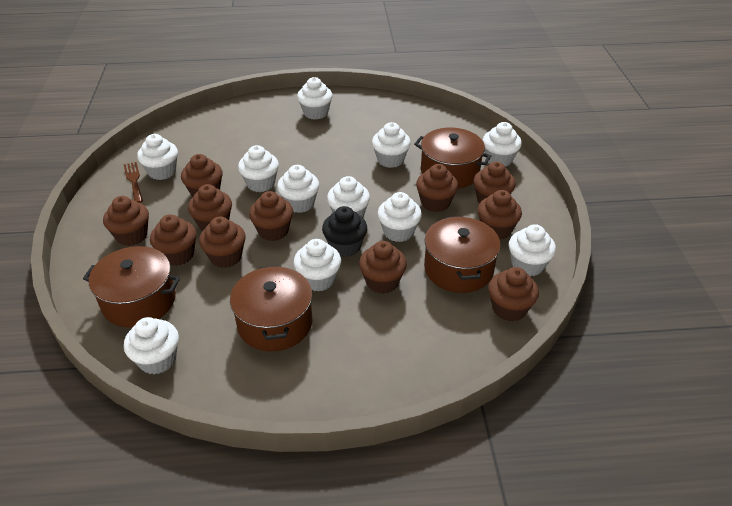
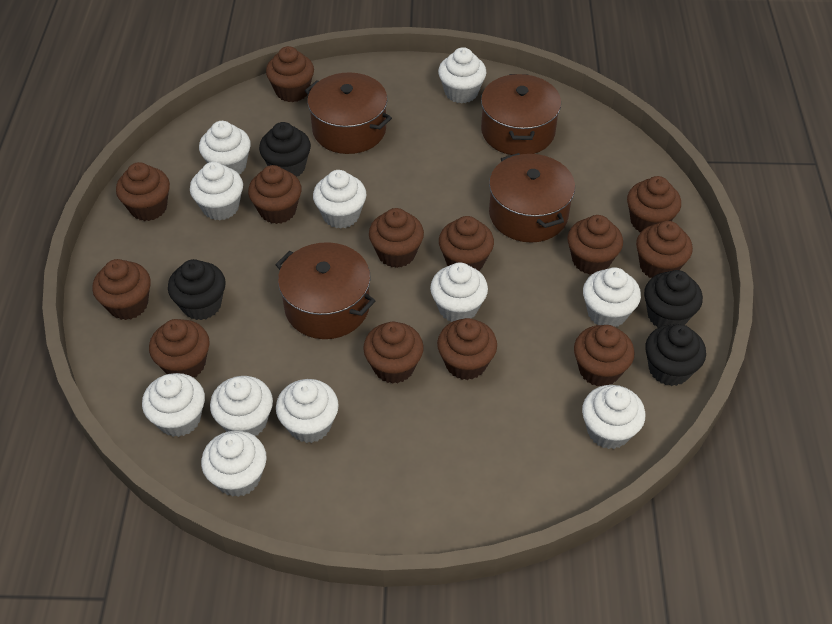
black cupcake: [322,206,367,257] = 1 -> [168,259,226,320] [259,122,311,177] [644,270,703,328] [645,324,706,386] = 4
brown cupcake: [103,196,149,246] [150,214,197,266] [181,154,223,197] [188,184,232,231] [199,216,246,268] [249,191,293,241] [359,241,407,294] [416,164,458,212] [473,162,516,204] [478,190,522,240] [488,267,539,321] = 11 -> [92,259,151,320] [116,162,170,221] [149,319,210,377] [248,165,302,224] [266,46,314,102] [363,322,423,384] [369,208,424,268] [437,318,497,380] [439,216,494,271] [567,215,623,275] [574,325,635,386] [627,176,681,232] [636,221,693,278] = 13
brown fork: [124,162,143,203] = 1 -> none = 0

